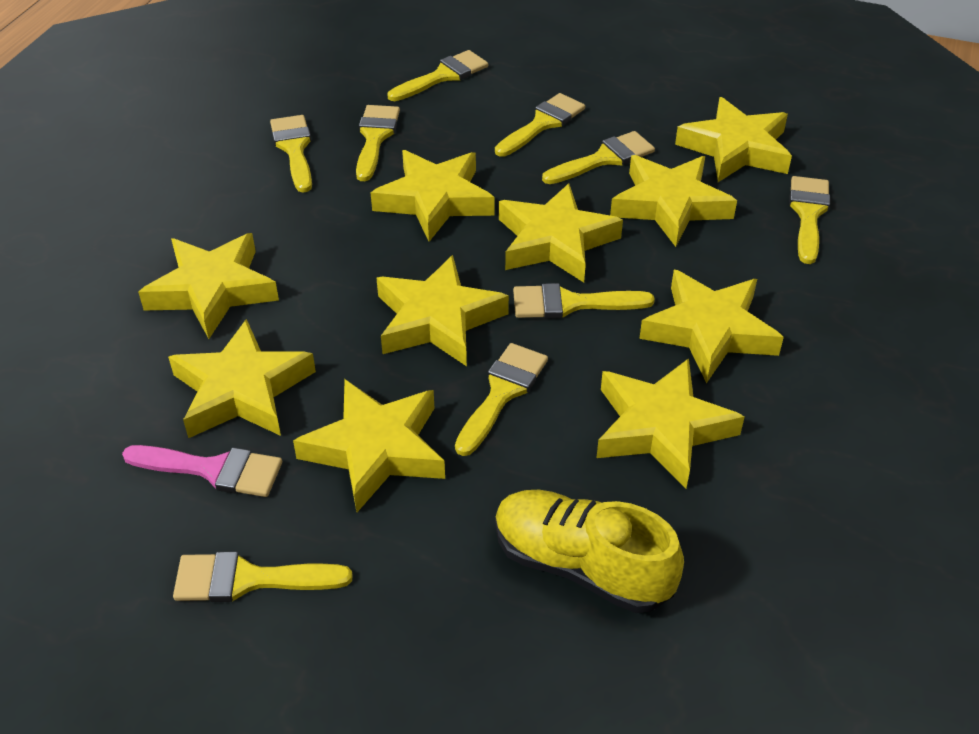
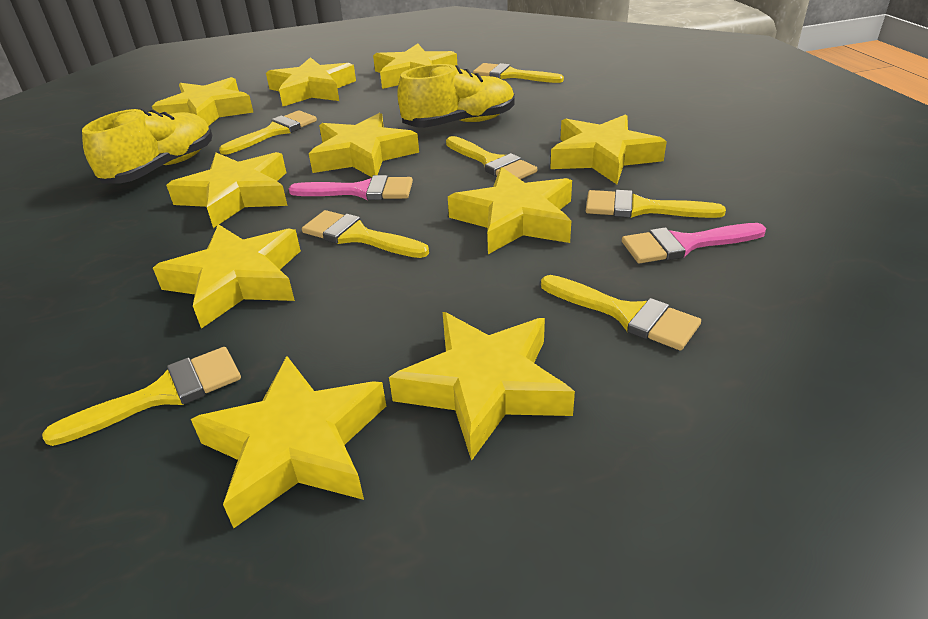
pink brush: [122,445,282,497] = 1 -> [289,175,413,200] [622,223,766,263] = 2
yellow brush: [173,552,353,602] [270,115,312,192] [356,105,400,181] [388,50,488,101] [455,343,548,456] [495,93,585,157] [513,283,655,319] [542,131,655,184] [789,176,830,264] = 9 -> [42,347,241,446] [219,110,317,155] [302,210,429,258] [446,136,537,180] [473,63,564,83] [541,275,701,351] [586,190,726,218] = 7
yellow shoe: [495,490,684,613] = 1 -> [82,108,212,183] [397,64,515,128] = 2

